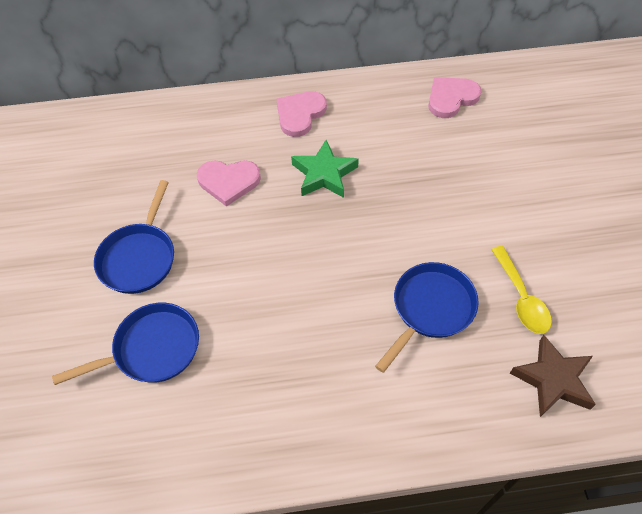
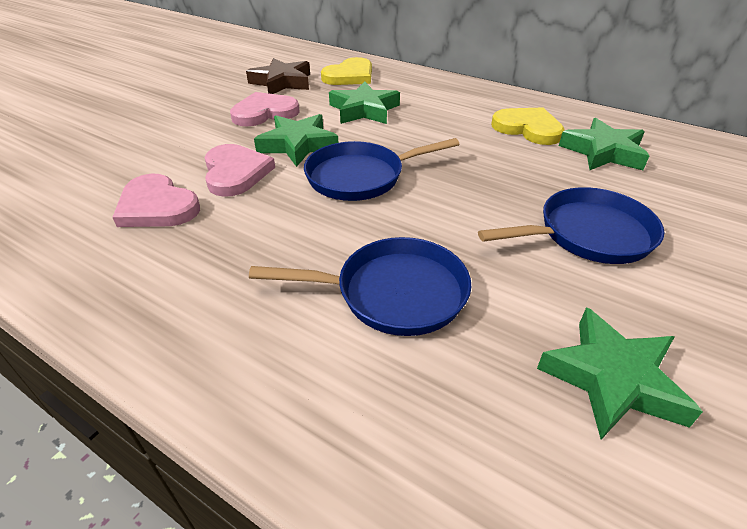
green star: [291,140,359,198] = 1 -> [254,114,338,167] [329,82,400,124] [537,307,703,440] [559,118,649,170] = 4
yellow heart: none = 0 -> [321,57,372,85] [491,107,565,145] = 2
yellow spoon: [491,246,552,334] = 1 -> none = 0

